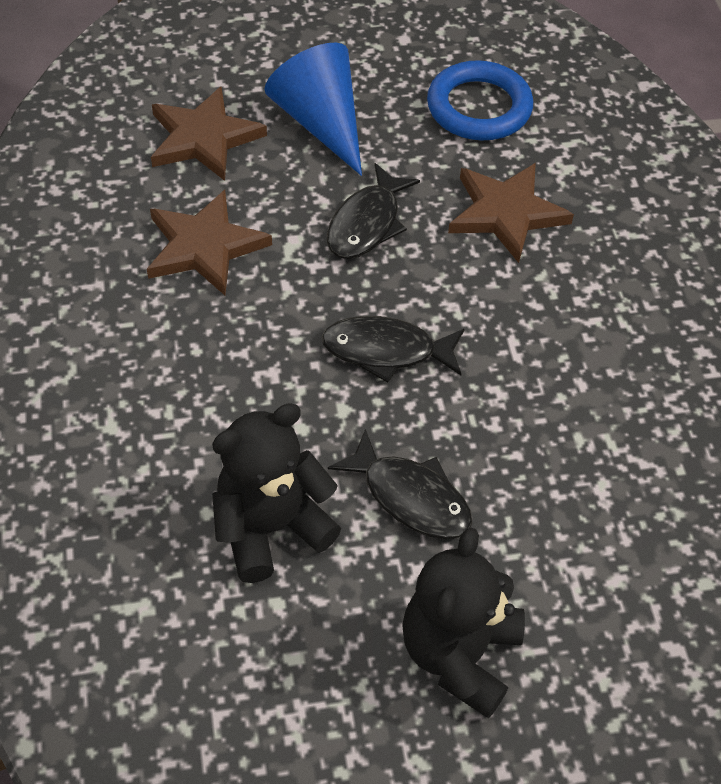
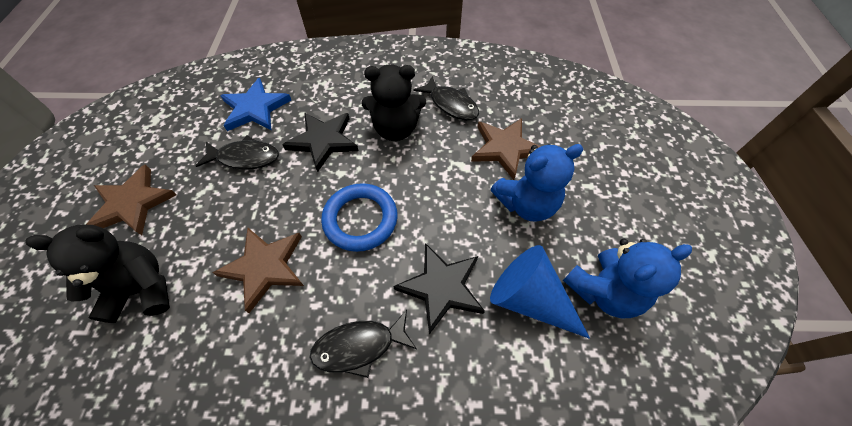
black star: none = 0 -> [282,112,359,172] [393,243,485,334] = 2
blue star: none = 0 -> [220,78,291,131] = 1
blue teddy bear: none = 0 -> [491,144,583,222] [563,239,692,318] = 2

